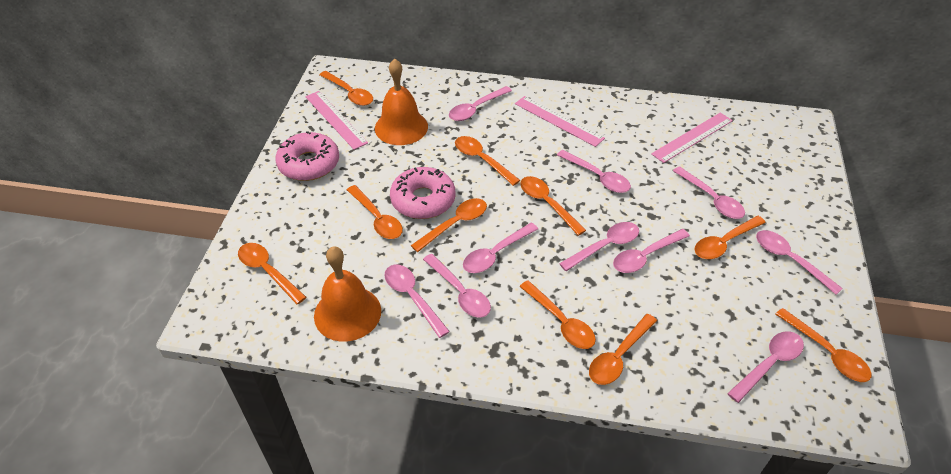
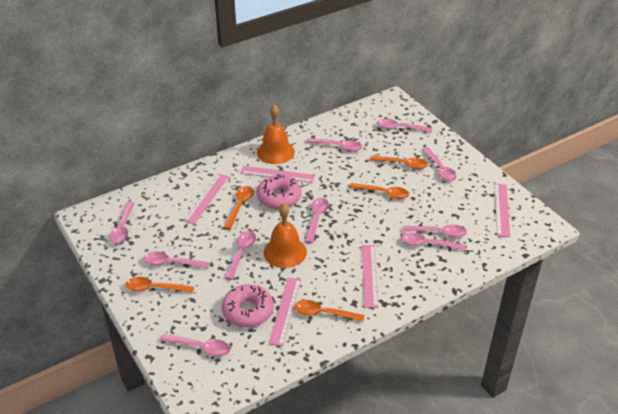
orange spoon: [238,243,306,304] [319,71,373,106] [347,185,403,239] [411,198,487,252] [455,136,520,186] [519,281,596,349] [520,176,586,236] [589,314,657,385] [695,216,766,259] [775,308,872,382] = 10 -> [126,277,194,293] [224,186,254,230] [295,300,365,322] [349,183,409,199] [370,156,428,169] = 5
pink ruler: [305,91,368,150] [515,96,605,147] [651,113,733,163] = 3 -> [184,173,229,224] [240,166,315,183] [269,277,302,347] [362,245,378,308] [494,184,510,237] = 5

